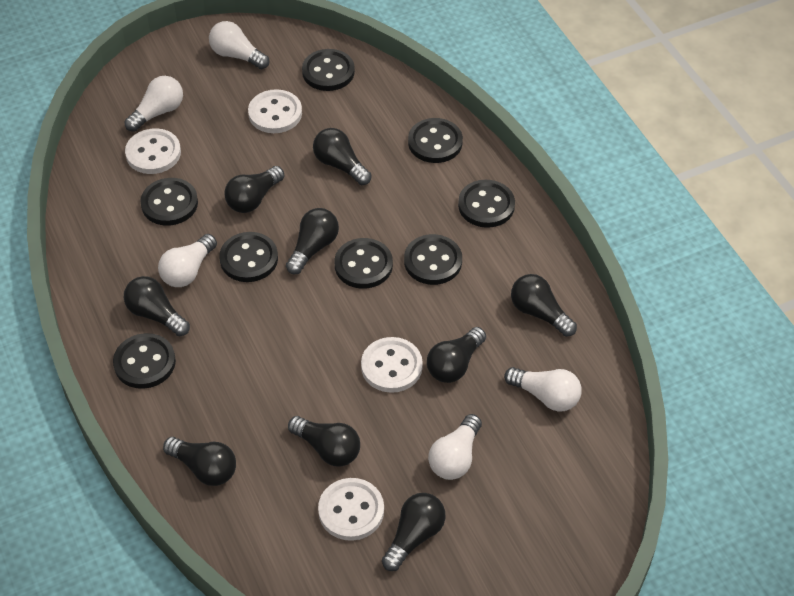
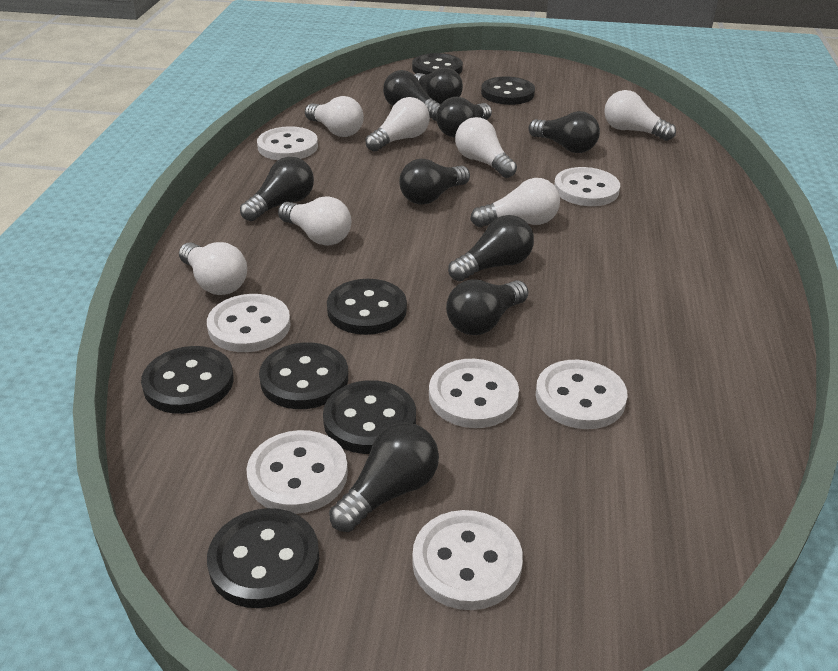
black button: [113,333,176,389] [140,178,198,226] [219,232,278,282] [302,49,355,91] [334,238,393,289] [404,234,462,285] [408,118,463,163] [458,180,515,228] = 8 -> [141,346,234,414] [207,508,319,608] [259,342,348,409] [323,380,416,454] [327,279,407,335] [412,53,463,74] [481,77,535,105] = 7
white button: [125,128,181,174] [248,89,302,133] [318,478,384,541] [361,337,423,393] = 4 -> [207,294,291,352] [247,430,348,514] [257,126,318,160] [412,510,523,610] [429,359,519,428] [536,360,628,429] [554,167,620,206] = 7
white light bulb: [124,76,183,132] [158,234,217,287] [209,21,269,69] [428,414,482,480] [504,367,582,412] = 5 -> [179,242,247,295] [278,196,351,246] [305,96,364,137] [365,97,430,152] [455,117,517,178] [470,178,560,227] [604,90,676,141] = 7

